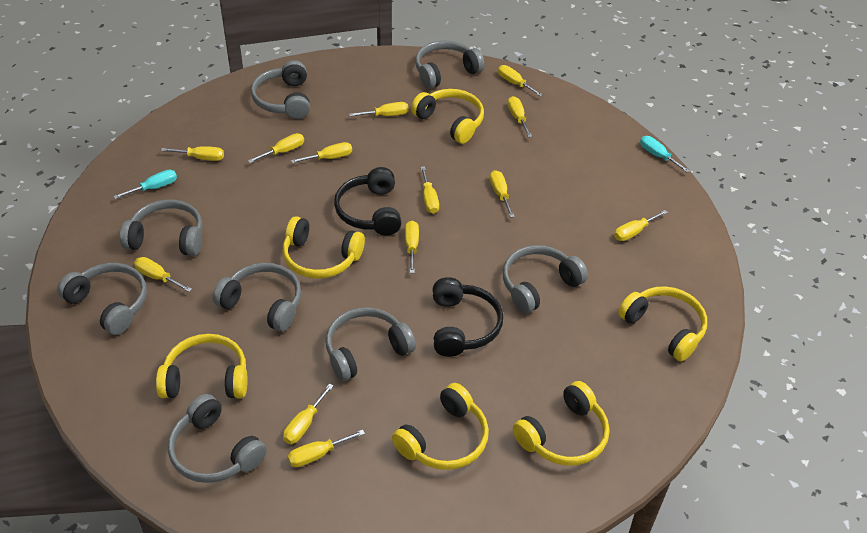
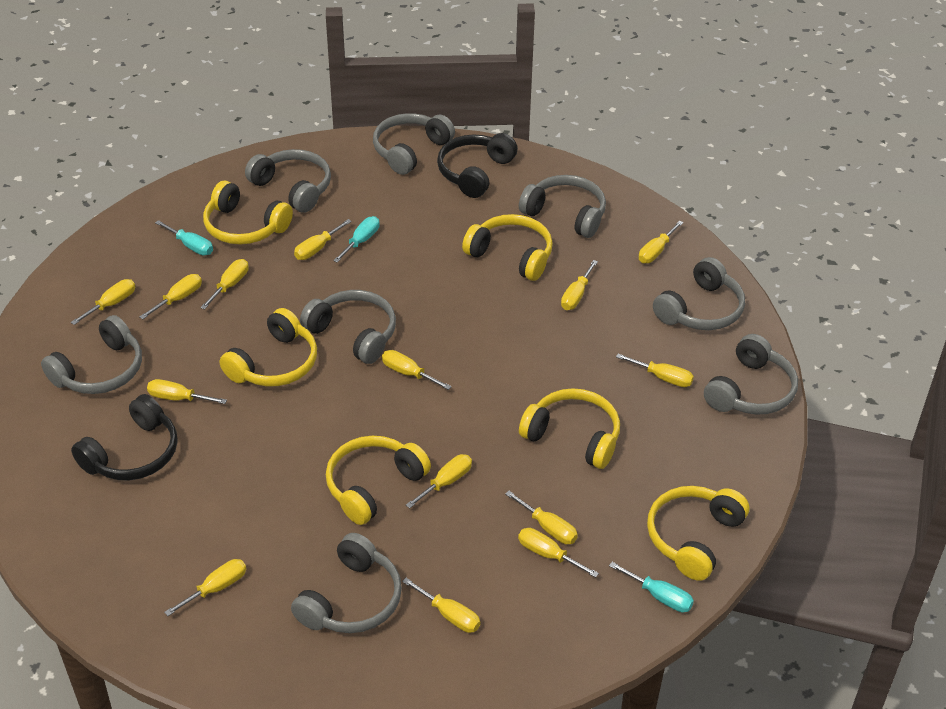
turquoise screwdriver: [113,170,177,199] [640,136,690,173] = 2 -> [155,220,213,255] [333,216,380,263] [609,562,694,612] = 3
yellow screwdriver: [134,257,192,292] [161,146,224,161] [248,133,304,163] [283,383,334,444] [288,430,365,467] [291,142,352,163] [349,102,409,117] [405,221,419,273] [421,166,439,214] [490,170,515,218] [498,65,543,96] [508,96,532,137] [614,210,668,241] = 13 -> [71,279,135,325] [139,274,202,319] [147,379,227,404] [164,559,246,616] [200,259,249,310] [294,219,352,260] [382,350,452,390] [402,578,480,633] [406,454,472,508] [505,491,578,544] [518,528,599,578] [561,260,598,310] [616,354,694,387] [639,220,684,263] = 14

